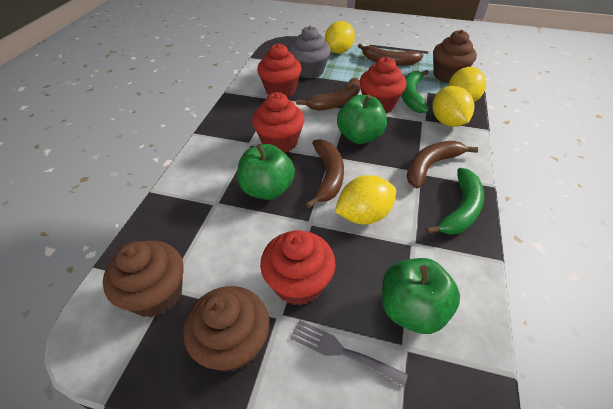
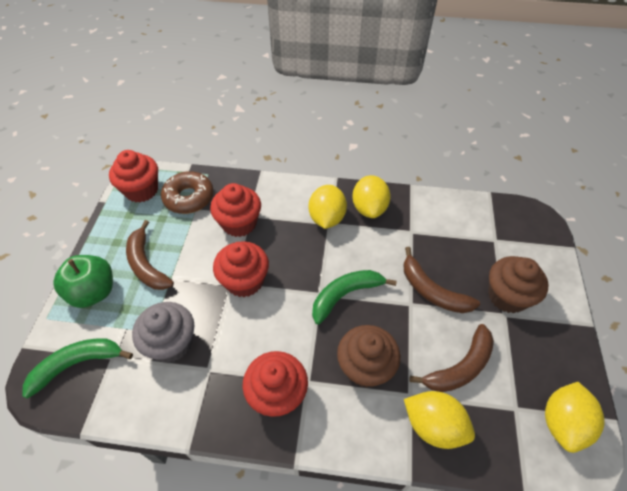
brown banana: [296,78,361,111] [306,139,344,208] [358,44,423,66] [406,141,478,189] = 4 -> [126,220,174,290] [404,247,480,313] [410,324,494,392] = 3
brown cupcake: [103,241,184,318] [183,286,269,372] [433,30,477,83] = 3 -> [337,325,400,388] [488,256,549,313] = 2
brown donut: none = 0 -> [161,171,214,214] = 1
green apple: [238,144,295,200] [337,94,387,144] [382,258,460,334] = 3 -> [53,255,113,308] = 1
grey fork: [290,320,408,387] = 1 -> none = 0

